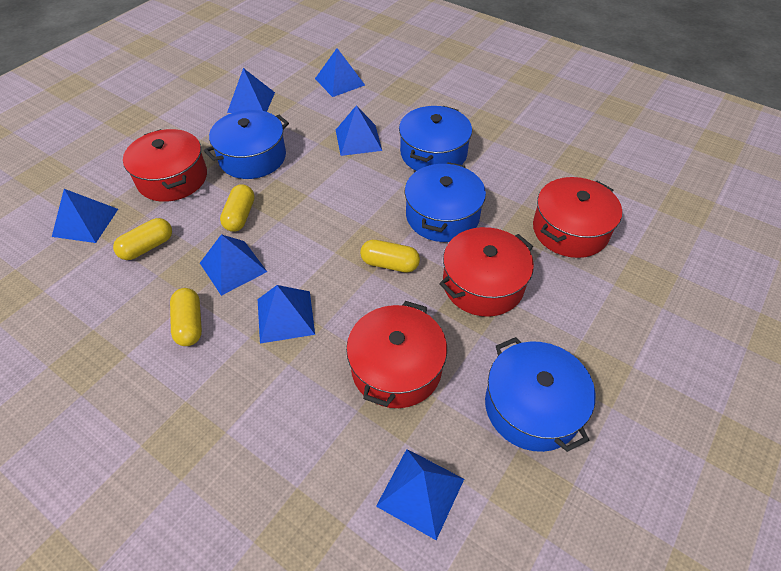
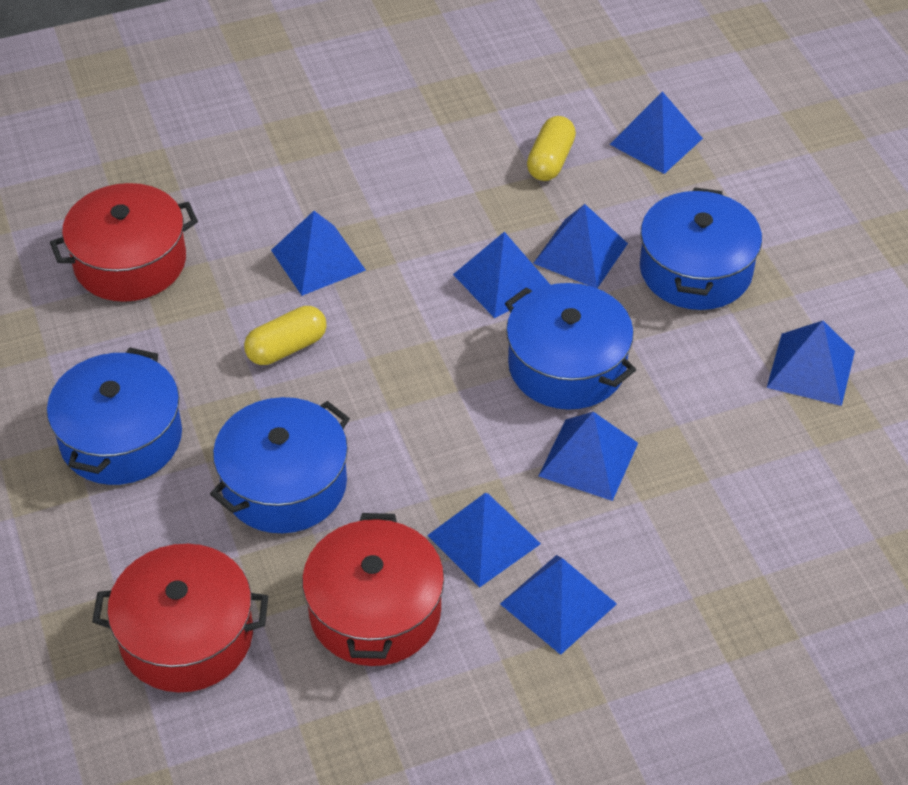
blue pyramid: [52,189,118,243] [200,234,267,296] [227,68,275,113] [258,285,315,344] [315,48,365,97] [336,105,382,156] [376,449,464,540] = 7 -> [271,211,366,296] [427,493,541,588] [453,232,550,318] [500,555,617,655] [533,204,628,288] [539,412,638,501] [610,91,703,174] [767,321,855,406] = 8
red pot: [123,129,207,202] [346,301,447,408] [439,227,534,317] [533,177,622,258] = 4 -> [50,183,198,302] [92,544,268,692] [302,513,444,666] = 3
yellow capsule: [113,218,172,260] [170,288,202,346] [220,184,255,232] [360,240,420,273] = 4 -> [244,306,327,365] [527,116,576,181] = 2

